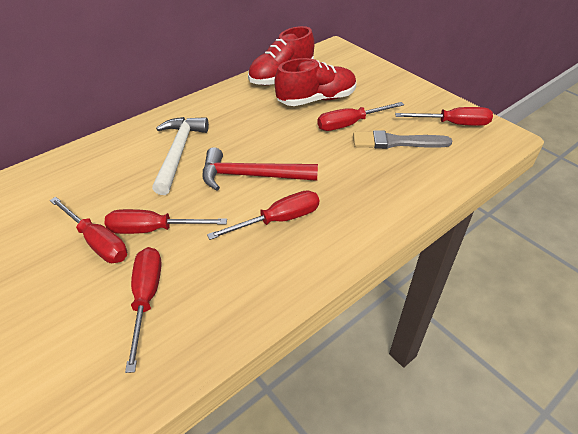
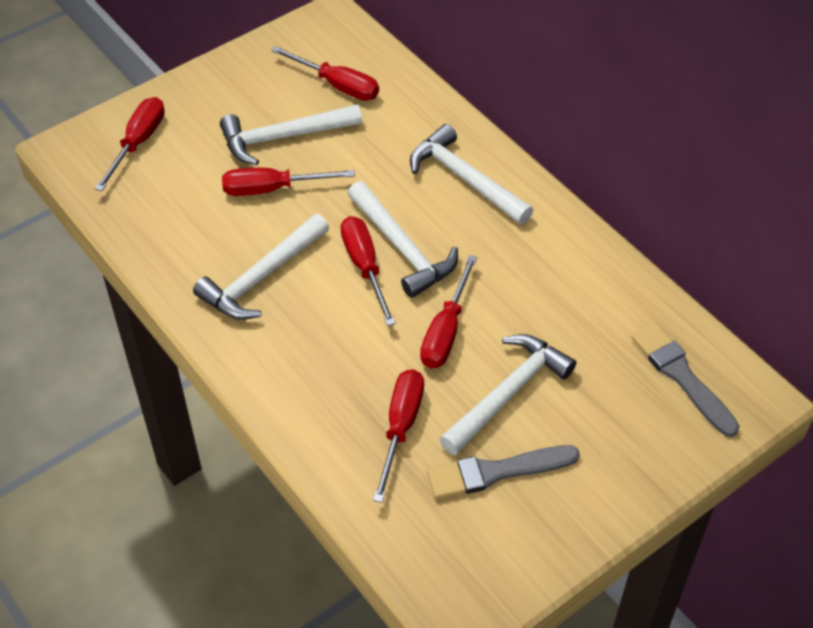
grey brush: [353,130,452,149] = 1 -> [427,445,580,499] [631,323,739,437] = 2
red hammer: [203,147,318,191] = 1 -> none = 0
red shoe: [248,26,314,85] [275,58,357,106] = 2 -> none = 0
white hammer: [152,117,209,195] = 1 -> [193,214,329,320] [220,104,362,165] [348,181,458,298] [410,124,533,224] [439,334,576,455] = 5

